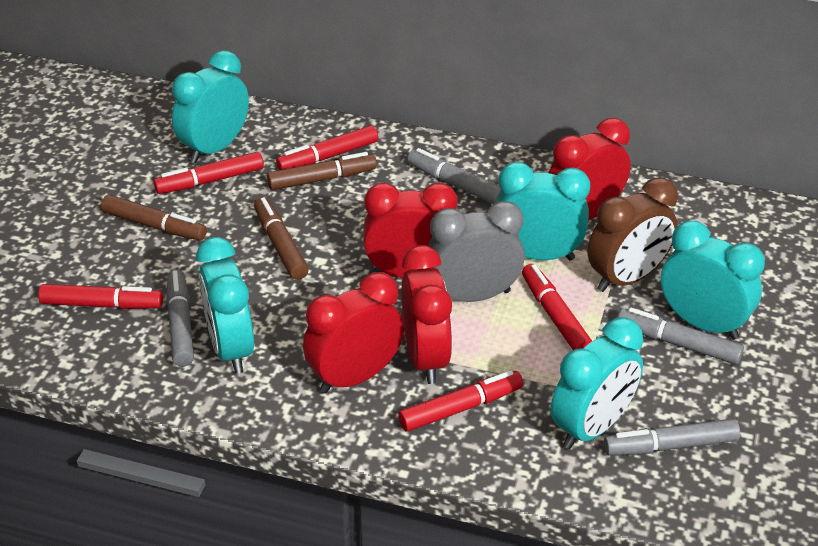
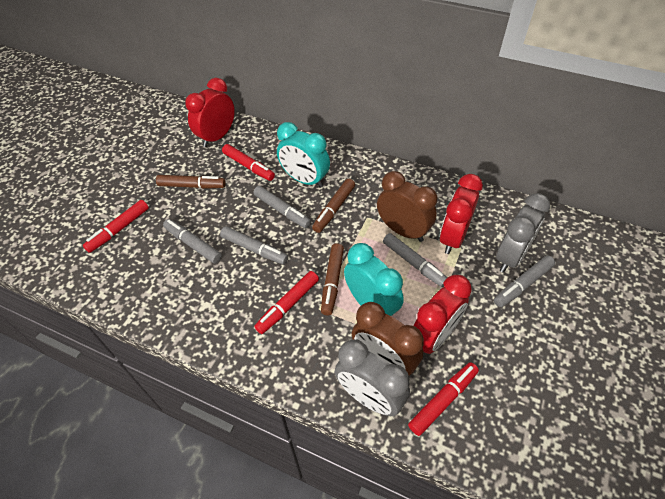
brown clock: [587,178,678,292] = 1 -> [352,302,424,375] [377,171,437,242] = 2
grey clock: [428,201,525,302] = 1 -> [335,340,410,416] [496,193,550,273] = 2
grey marker: [166,270,194,367] [407,148,501,204] [604,419,740,456] [618,308,744,365] = 4 -> [163,219,222,264] [220,226,288,265] [253,186,311,228] [383,233,447,287] [494,256,555,307] = 5
red clock: [303,272,404,393] [363,183,457,278] [402,245,452,384] [548,118,631,220] = 4 -> [185,78,235,147] [413,275,472,354] [440,174,483,254] = 3
red marker: [38,284,163,309] [154,152,264,194] [276,125,378,170] [398,370,523,432] [522,264,592,350] = 5 -> [83,200,149,253] [222,144,275,181] [254,271,319,334] [408,362,479,436] = 4
turquoise clock: [172,50,249,163] [196,237,254,374] [497,162,590,261] [551,317,643,449] [661,221,765,340] = 5 -> [277,122,330,188] [344,243,404,316] = 2

